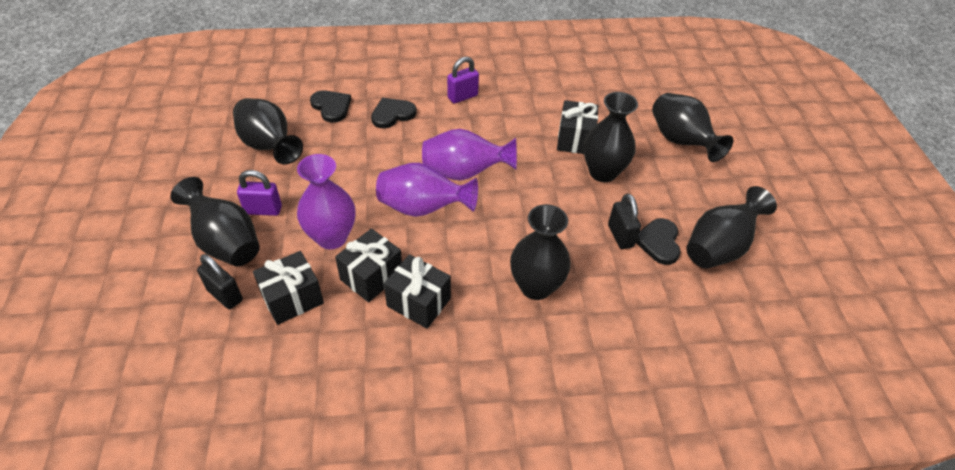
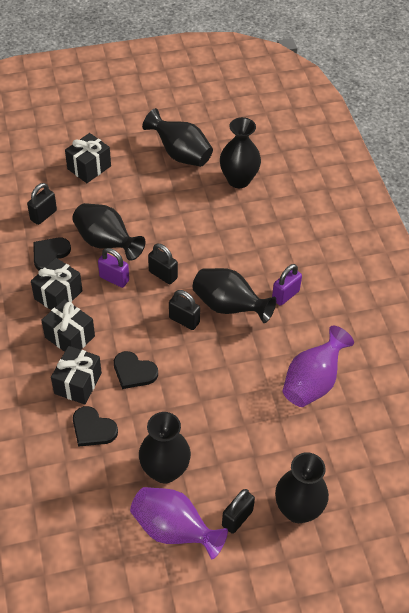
black padlock: [197,254,243,309] [608,193,641,249] = 2 -> [27,183,57,225] [148,244,178,284] [169,290,200,330] [222,489,255,534] = 4
purple vase: [297,154,355,249] [376,163,478,217] [422,129,517,181] = 3 -> [130,487,228,559] [282,326,354,407] = 2

